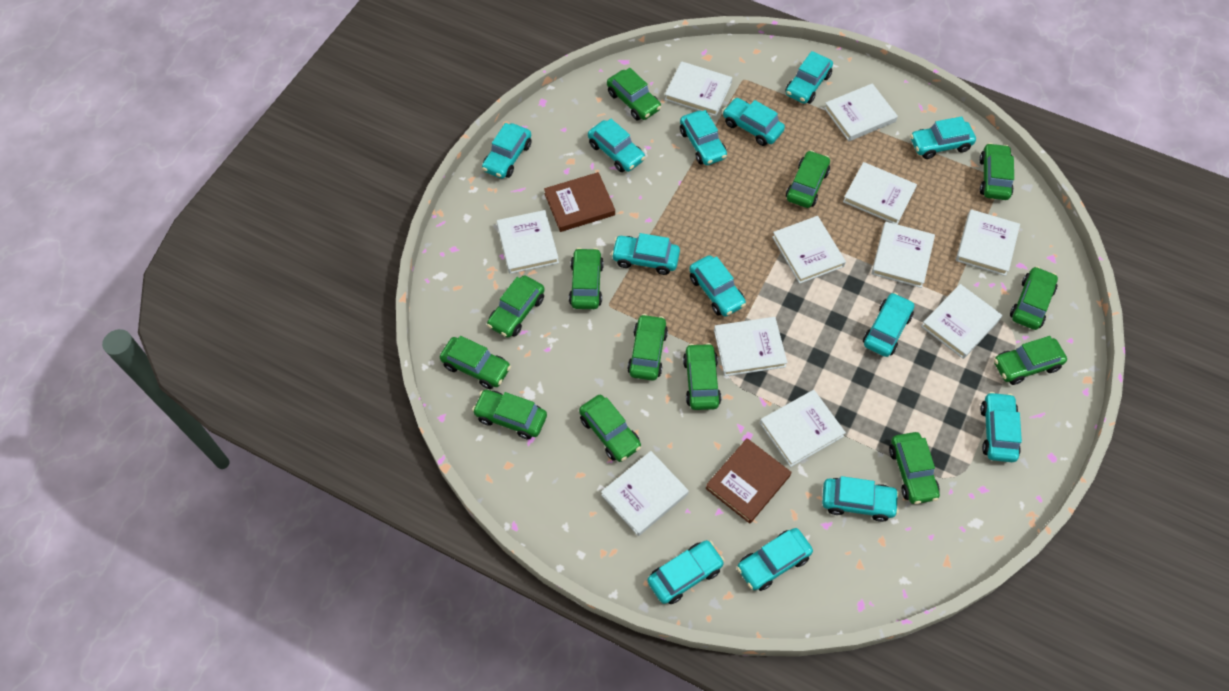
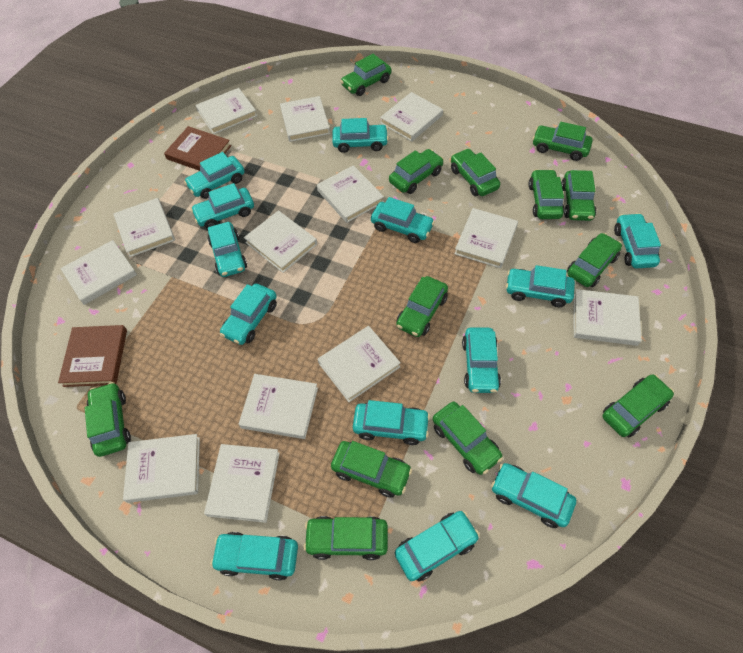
white book: [497,210,559,274] [601,451,689,536] [665,61,732,116] [714,317,788,376] [760,390,846,467] [772,216,846,284] [824,84,898,141] [843,162,917,224] [871,222,935,288] [921,284,1003,359] [956,209,1020,276] = 11 -> [60,240,137,305] [113,198,175,257] [123,434,200,503] [196,88,257,134] [204,444,280,523] [239,374,318,439] [244,211,317,273] [280,96,330,142] [317,165,384,223] [318,326,401,402] [380,92,443,142] [455,208,518,268] [573,289,642,346] = 13

